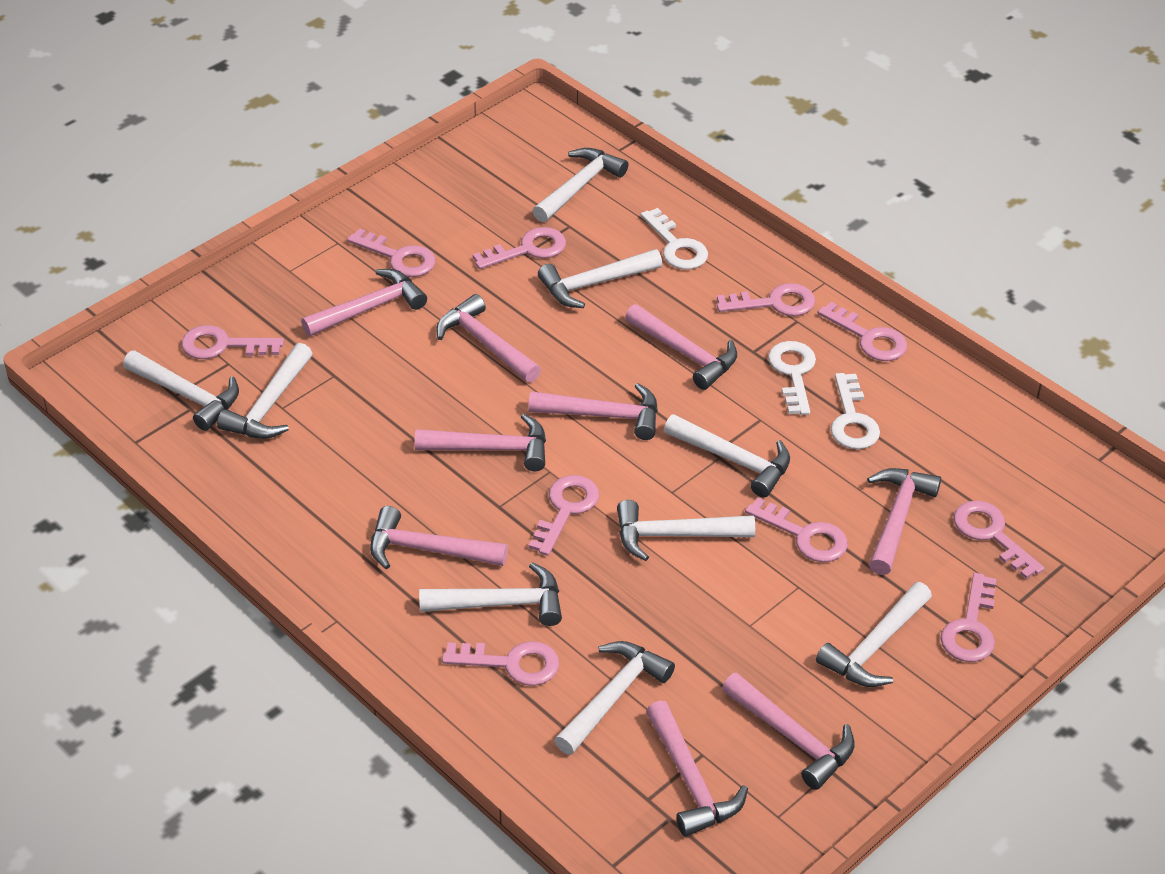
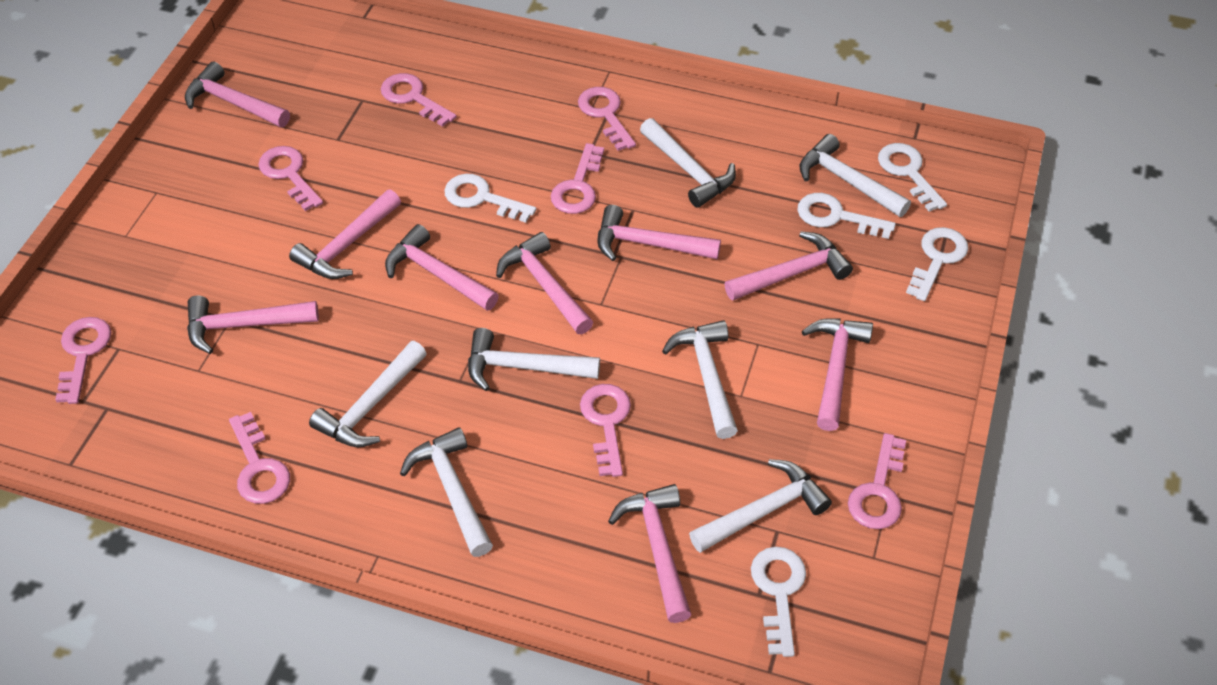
pink key: [181,325,284,359] [347,228,435,277] [442,641,559,686] [473,227,566,269] [528,475,599,556] [717,283,815,316] [745,497,848,562] [818,302,907,361] [941,573,997,662] [954,501,1044,579] = 10 -> [55,317,111,404] [229,412,290,504] [258,146,323,211] [381,73,457,127] [551,143,604,214] [578,87,636,151] [580,384,631,477] [848,433,906,529] = 8
white hammer: [123,351,239,431] [217,343,313,439] [419,562,562,626] [533,148,628,223] [538,249,662,308] [554,641,675,755] [617,500,755,561] [664,414,790,498] [816,582,932,687] = 9 -> [309,341,427,447] [400,427,493,557] [468,328,600,391] [640,118,736,208] [662,320,738,439] [689,459,832,553] [800,134,911,217] = 7
white key: [641,208,708,269] [768,341,816,415] [831,373,880,449] = 3 -> [444,174,536,223] [751,547,806,657] [797,193,896,239] [878,143,947,212] [906,227,968,301] = 5

